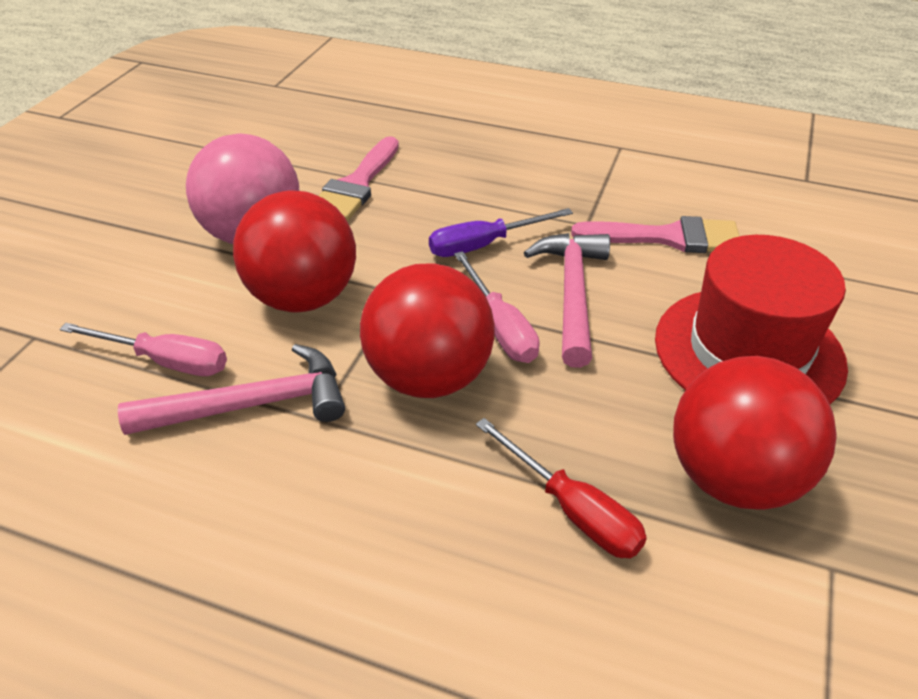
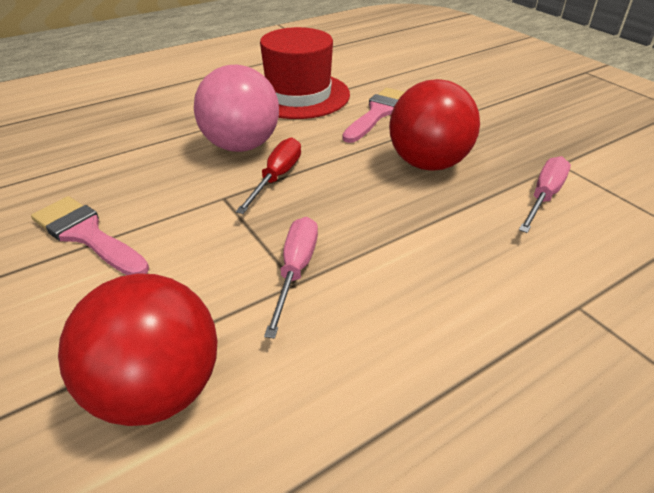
pink hammer: [118,344,345,435] [524,233,610,368] = 2 -> none = 0
purple screwdriver: [429,208,573,257] = 1 -> none = 0
red ball: [233,190,356,312] [360,263,495,398] [673,356,837,510] = 3 -> [58,273,217,426] [389,79,480,171] = 2

